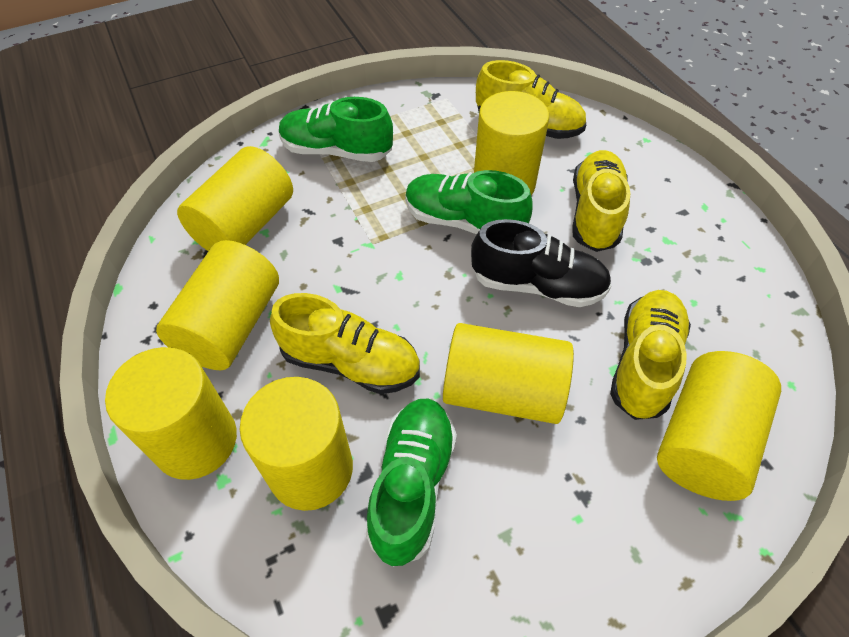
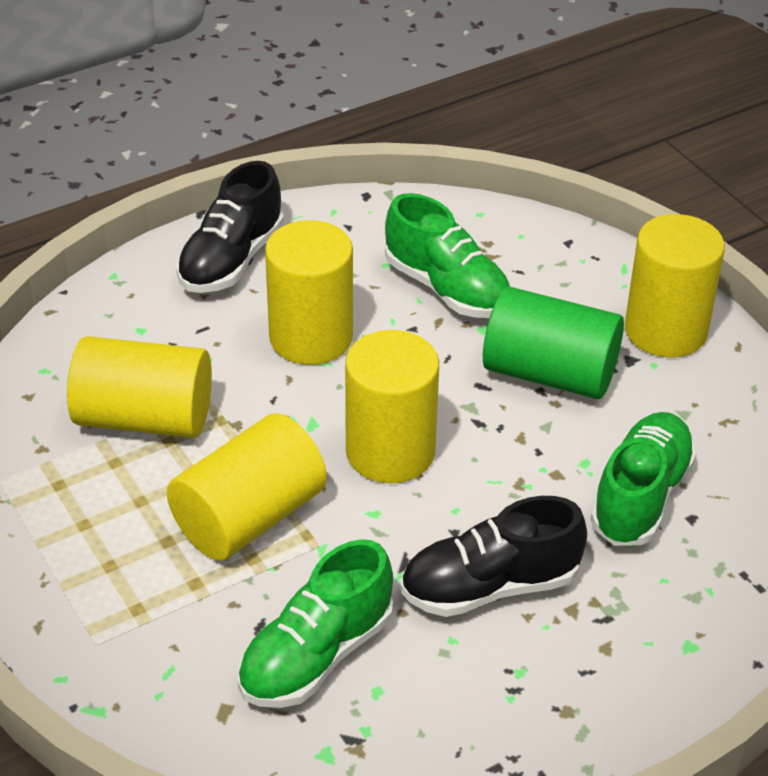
black shoe: [471,219,612,307] = 1 -> [176,161,284,293] [400,496,587,617] = 2
green cylinder: none = 0 -> [483,287,624,399] = 1
yellow cylinder: [105,347,237,480] [156,240,279,370] [177,146,293,251] [240,377,353,511] [443,323,574,424] [474,91,549,195] [657,351,781,501] = 7 -> [67,336,212,438] [167,413,327,561] [265,220,353,365] [345,330,439,483] [625,214,725,358] = 5
yellow shoe: [270,293,420,394] [476,60,586,139] [572,150,630,252] [610,290,691,420] = 4 -> none = 0

